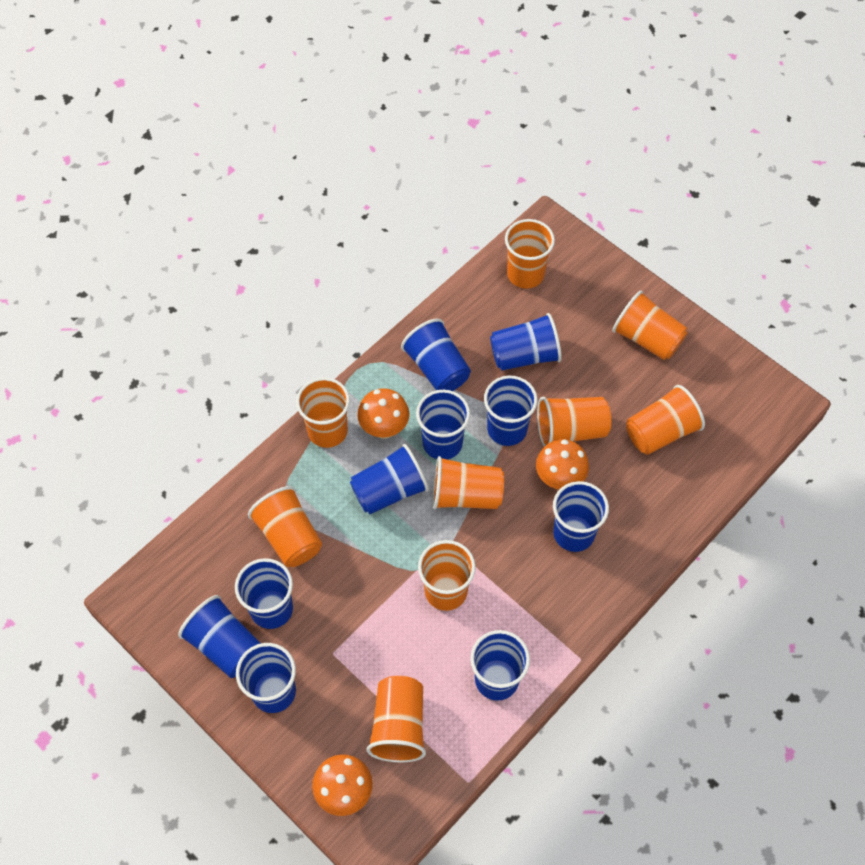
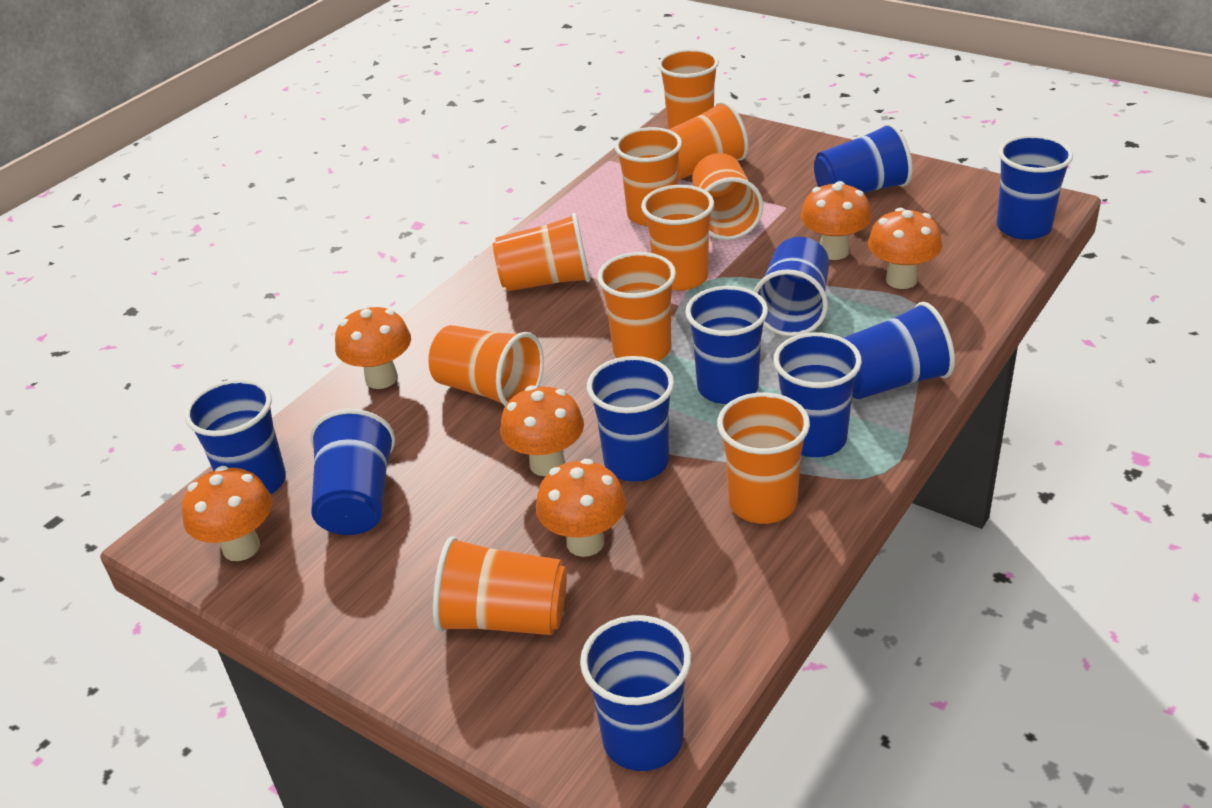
orange cup: [248,486,322,567] [296,377,350,448] [367,676,426,762] [418,540,476,611] [433,456,504,509] [505,219,555,289] [537,396,611,447] [612,291,688,360] [626,385,705,455] = 9 -> [429,325,544,406] [433,536,567,635] [493,213,590,291] [598,252,676,361] [615,127,682,226] [641,185,714,291] [658,49,719,130] [669,101,749,180] [692,153,763,240] [717,392,810,524] = 10
orange mushroom: [312,754,373,816] [357,388,409,439] [536,439,589,490] = 3 -> [182,466,272,561] [335,305,411,389] [500,385,584,476] [536,459,626,557] [801,181,872,260] [868,208,942,289] = 6

